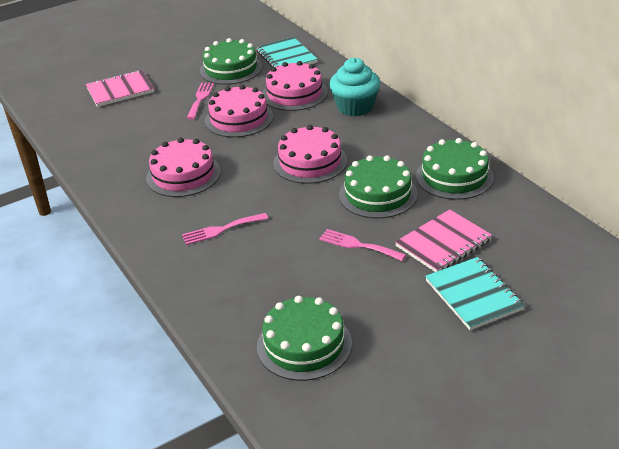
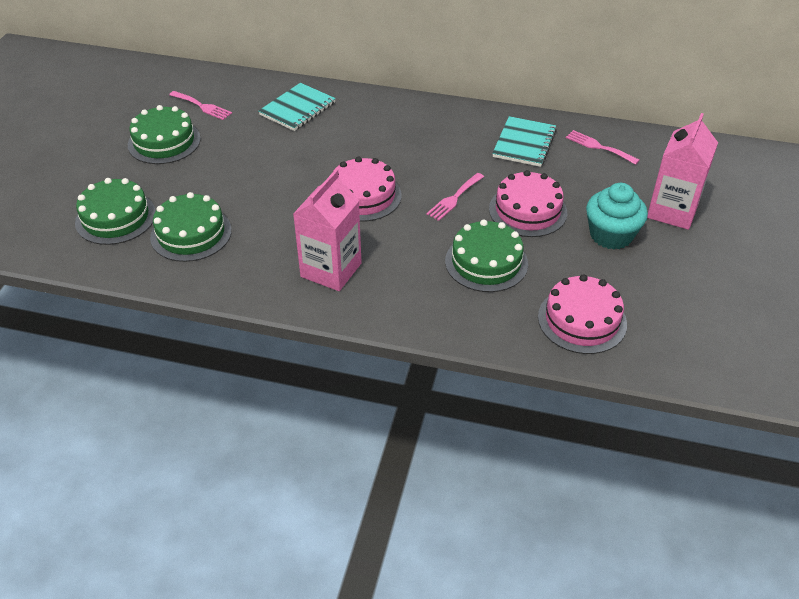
pink cake: [146,138,221,197] [205,85,273,137] [262,61,328,111] [273,125,347,184] = 4 -> [332,157,402,222] [489,170,567,237] [538,274,627,354] = 3
pink carton: none = 0 -> [293,169,362,291] [647,113,718,230] = 2
pink notebook: [86,70,154,107] [395,209,492,272] = 2 -> none = 0

